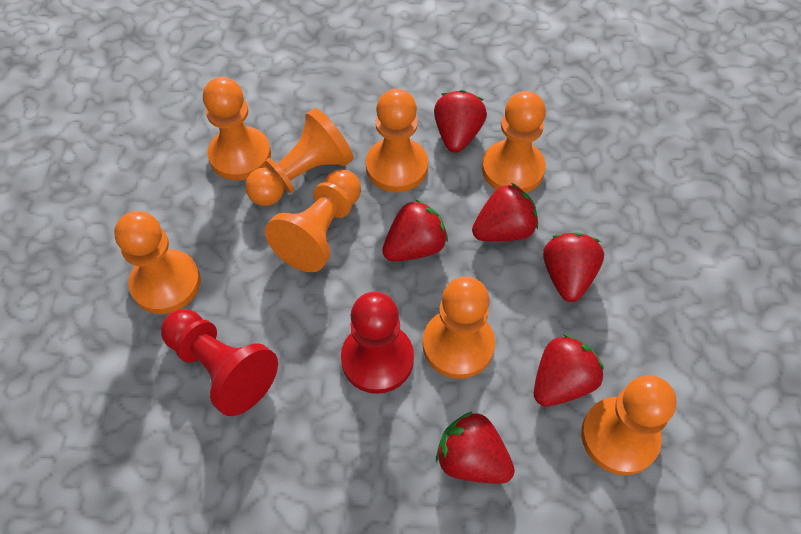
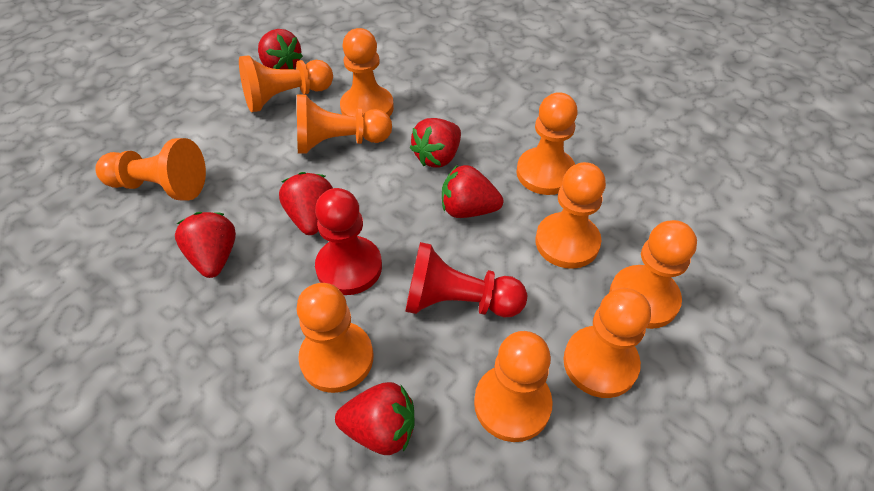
orange pawn: [114,211,201,314] [203,77,271,180] [245,108,354,206] [265,170,361,272] [366,89,428,192] [423,277,495,379] [482,91,546,193] [581,375,676,475] = 8 -> [95,138,206,200] [239,55,333,112] [297,94,392,154] [297,283,373,393] [340,28,394,117] [474,331,553,442] [516,92,578,195] [535,162,606,269] [563,288,651,398] [609,220,697,329] = 10

